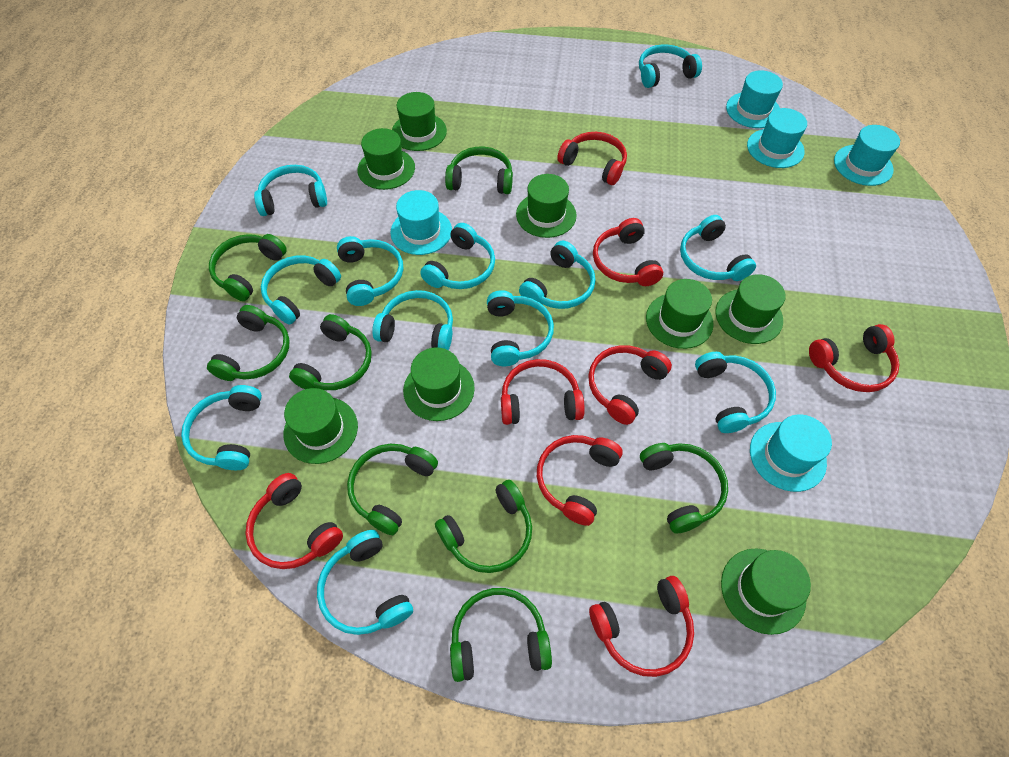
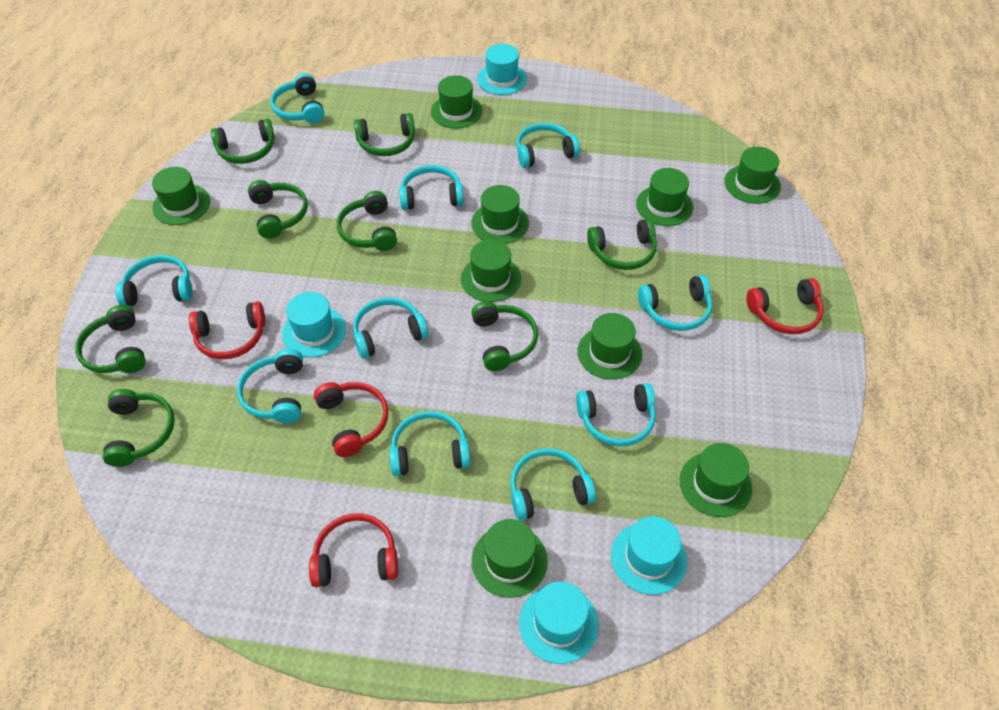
green hat: [284,388,358,464] [357,128,415,190] [392,92,447,151] [403,347,475,421] [516,174,577,238] [646,279,714,349] [715,274,785,344] [721,549,811,635] = 8 -> [152,167,210,225] [431,75,482,128] [461,240,521,302] [471,185,529,244] [472,519,548,598] [577,313,642,380] [636,168,693,226] [680,443,752,517] [724,147,781,204] = 9
red headphones: [245,473,343,569] [501,359,585,425] [537,435,623,526] [557,132,627,185] [588,345,672,425] [589,576,694,677] [593,218,663,286] [809,324,899,392] = 8 -> [189,301,266,359] [309,513,398,587] [314,382,389,457] [746,278,824,334] = 4
turquoise hat: [390,190,452,255] [726,70,783,128] [747,108,807,168] [750,415,832,492] [834,125,900,186] = 5 -> [282,292,346,357] [477,44,527,95] [519,581,598,664] [611,516,687,595] = 4
turquoise headphones: [181,385,262,470] [254,165,327,216] [261,255,341,324] [317,530,413,635] [337,236,403,306] [372,290,453,350] [420,223,495,289] [487,290,554,366] [519,241,595,309] [639,44,702,88] [680,215,756,281] [695,352,776,433] = 12 -> [116,255,192,306] [237,349,303,423] [270,73,325,124] [353,297,429,358] [389,411,471,476] [399,165,464,210] [510,448,596,520] [516,123,580,168] [576,383,656,446] [638,275,712,331] = 10

